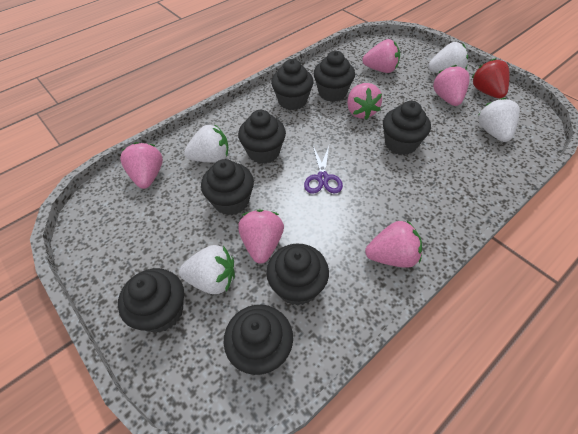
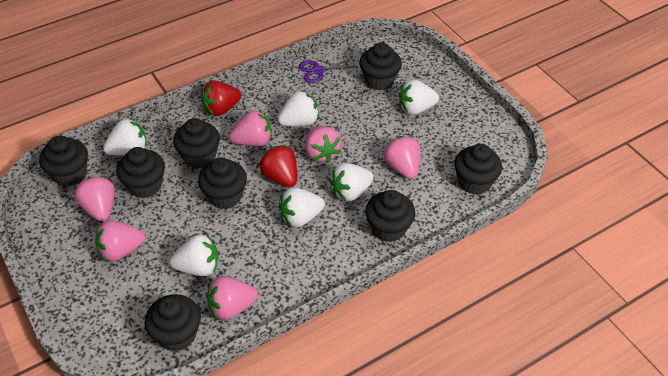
red strawberry: [472,58,510,98] = 1 -> [201,81,242,116] [259,145,297,187] = 2
white strawberry: [179,245,235,294] [184,124,229,163] [428,42,468,73] [478,98,520,142] = 4 -> [103,118,147,155] [170,234,219,276] [278,90,319,126] [279,188,325,227] [330,163,373,201] [399,79,439,115] = 6

